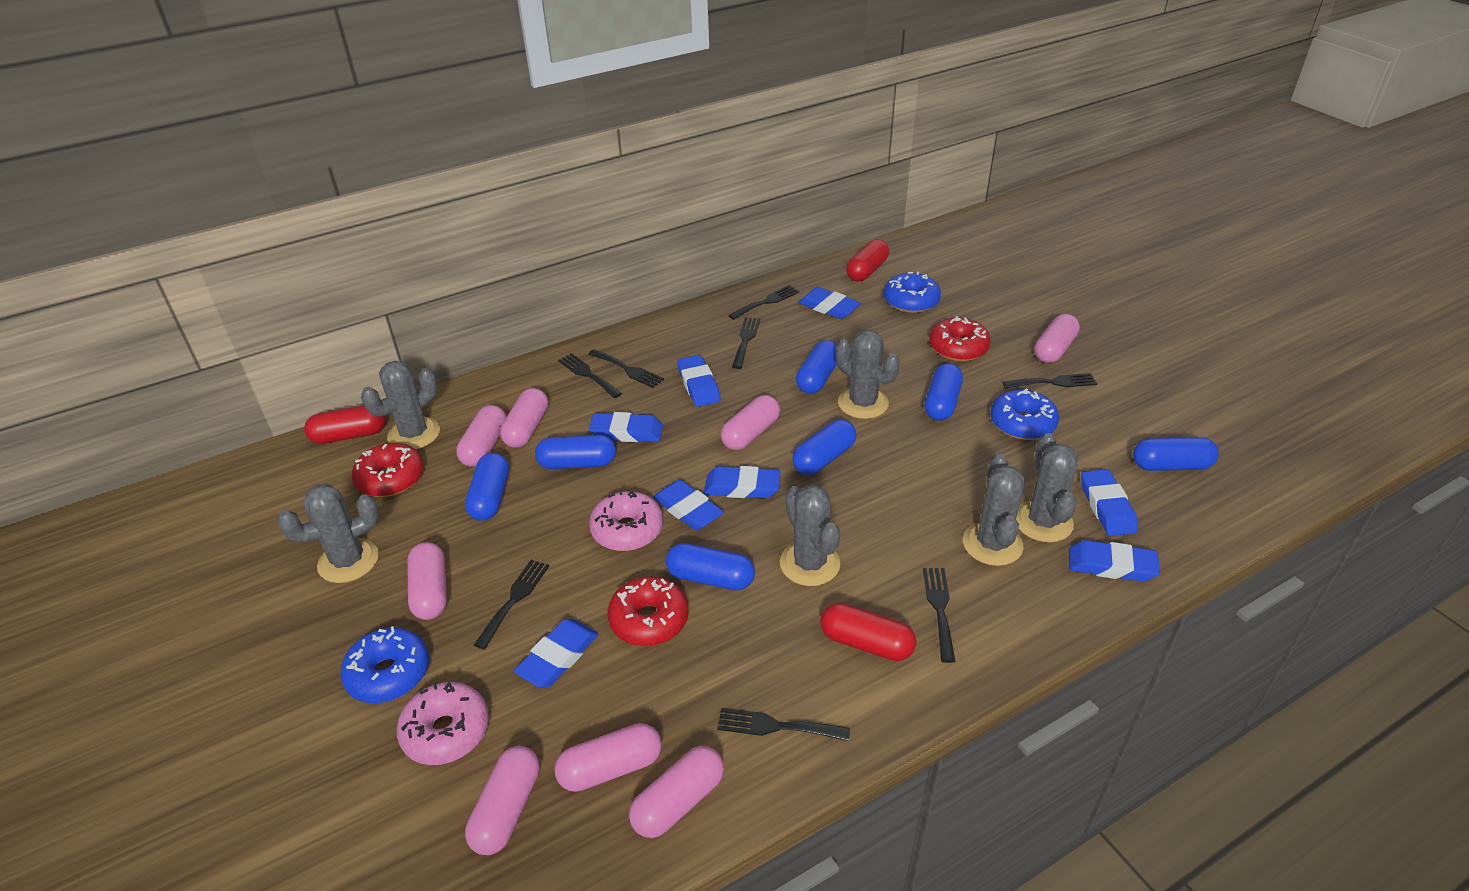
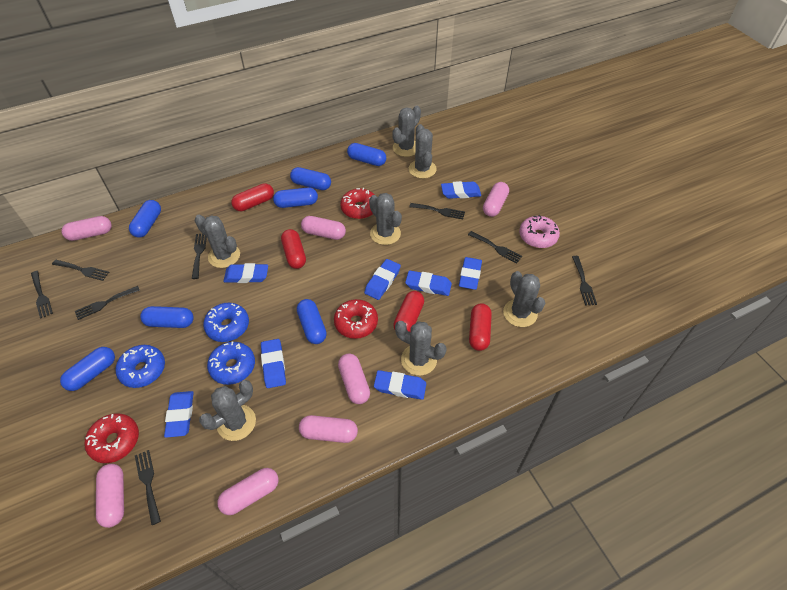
grey cactus: [277,484,379,583] [361,361,440,450] [780,485,840,586] [836,330,900,419] [963,454,1025,566] [1016,433,1078,542] = 6 -> [195,215,240,268] [199,380,256,441] [369,193,402,245] [392,106,421,157] [395,321,447,376] [409,124,437,179] [503,271,545,327] = 7
pink capsule: [407,542,447,620] [456,405,506,467] [465,746,540,855] [500,388,548,448] [554,723,662,792] [629,746,724,838] [721,395,780,450] [1035,314,1080,363] = 8 -> [61,216,112,241] [96,464,124,528] [217,468,278,515] [299,415,358,443] [301,216,346,240] [338,353,370,404] [483,182,509,217] = 7
pink donut: [397,682,489,765] [589,490,663,551] = 2 -> [519,215,560,248] = 1
red capsule: [304,405,386,444] [820,603,916,661] [846,239,889,282] = 3 -> [231,183,274,211] [281,229,306,269] [393,291,424,332] [469,303,492,351] = 4

